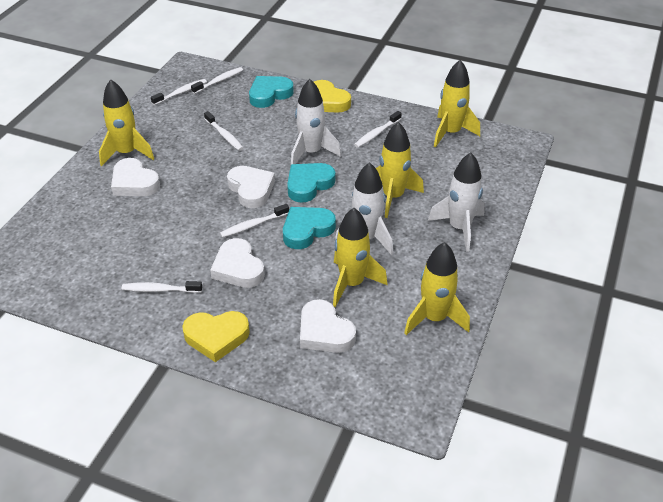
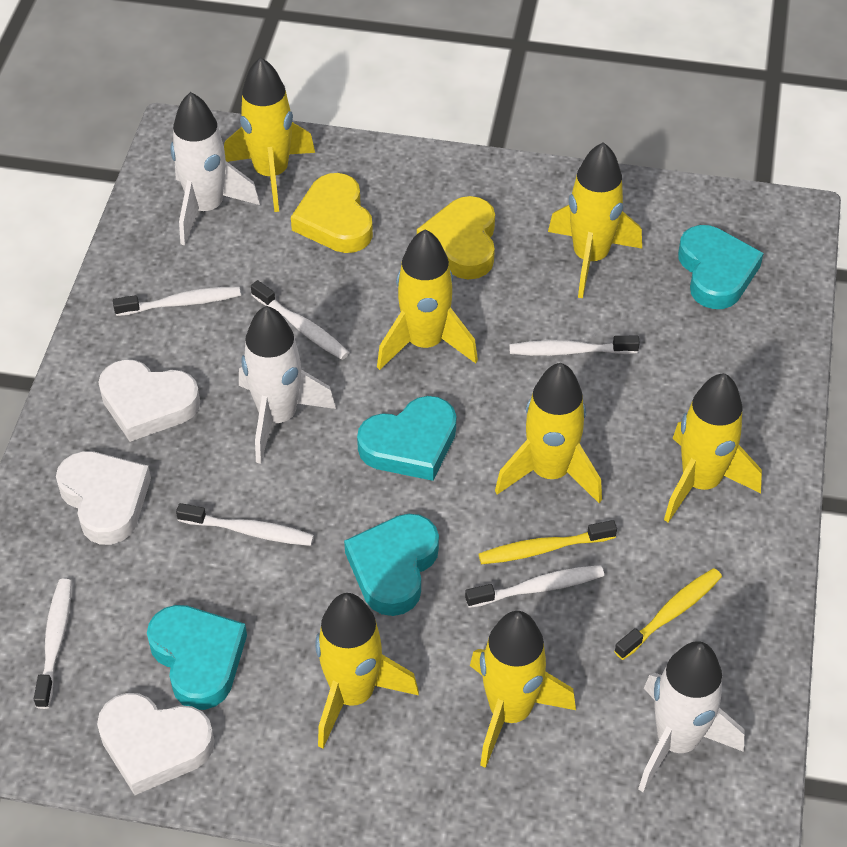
turquoise heart: [249,76,294,108] [283,207,336,249] [287,163,335,203] = 3 -> [147,605,247,710] [344,514,439,616] [357,396,456,481] [678,225,764,309] = 4
white heart: [111,158,160,196] [210,238,265,288] [227,166,275,208] [300,299,356,353] = 4 -> [56,451,151,545] [97,693,214,795] [98,360,200,442] = 3
yellow rocket: [99,79,154,166] [333,208,387,307] [376,122,424,218] [404,242,470,335] [434,60,480,147] = 5 -> [224,57,315,212] [315,593,419,749] [377,229,478,370] [470,611,576,768] [495,363,602,503] [548,142,642,298] [664,373,762,523] = 7
yellow toothbrush: none = 0 -> [479,520,617,564] [614,568,722,660] = 2

